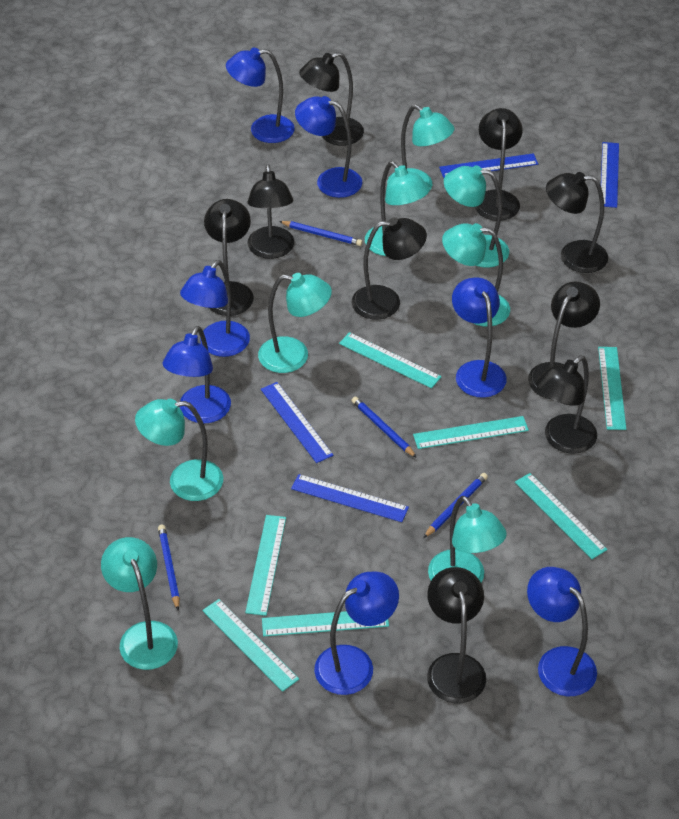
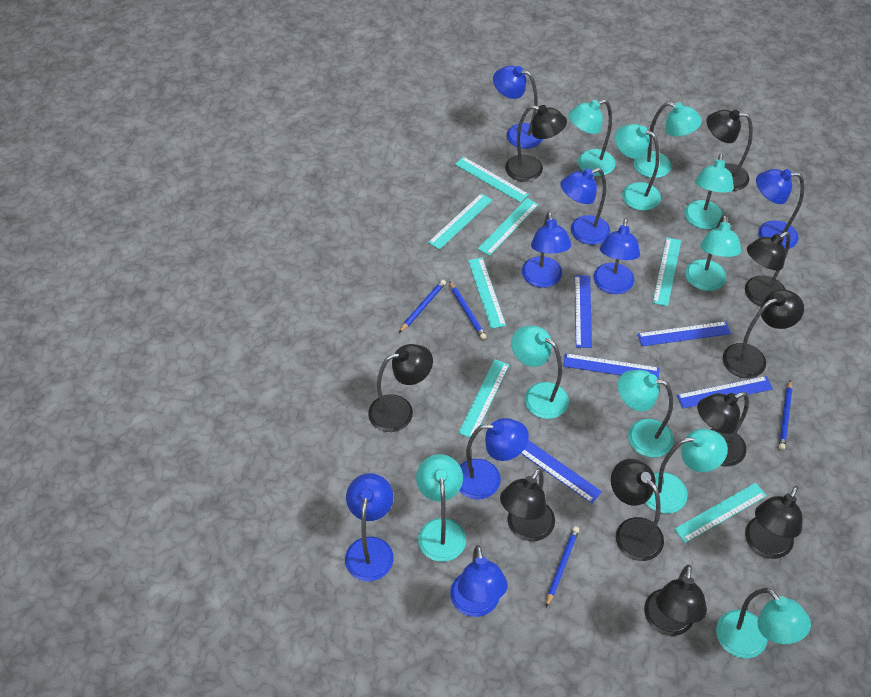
black lamp: [204,199,254,316] [247,164,294,259] [299,52,364,146] [352,217,427,320] [427,567,486,703] [475,108,523,221] [528,282,600,399] [536,356,597,454] [546,172,608,273] = 9 -> [368,344,433,432] [500,468,555,541] [505,105,567,182] [611,459,664,561] [644,565,707,636] [697,392,749,467] [706,109,753,191] [723,289,804,378] [745,231,790,306] [745,486,803,559] = 10
blue lamp: [163,326,231,423] [180,260,250,357] [226,47,295,143] [295,96,362,198] [314,572,399,695] [452,277,506,398] [527,567,597,696] = 7 -> [345,473,393,581] [450,545,508,617] [459,418,529,500] [493,65,543,149] [522,212,572,288] [560,168,610,245] [594,218,640,294] [756,169,804,249] = 8
blue ruler: [261,382,333,463] [291,474,409,522] [439,153,538,178] [601,142,619,208] = 4 -> [521,440,602,504] [563,353,659,379] [575,275,592,348] [638,321,731,346] [677,376,773,408] = 5
turquoise lamp: [101,537,178,670] [135,399,223,501] [258,273,332,373] [365,161,430,256] [387,105,455,190] [428,496,507,583] [442,223,510,326] [444,165,509,268] = 8 -> [416,454,466,562] [511,326,569,419] [568,100,616,176] [615,124,661,211] [618,370,674,457] [634,102,702,178] [645,429,728,514] [685,153,734,229] [685,215,741,291] [716,588,811,658] = 10

